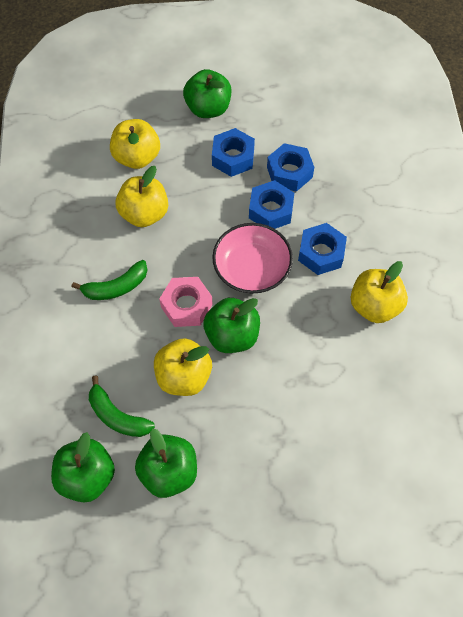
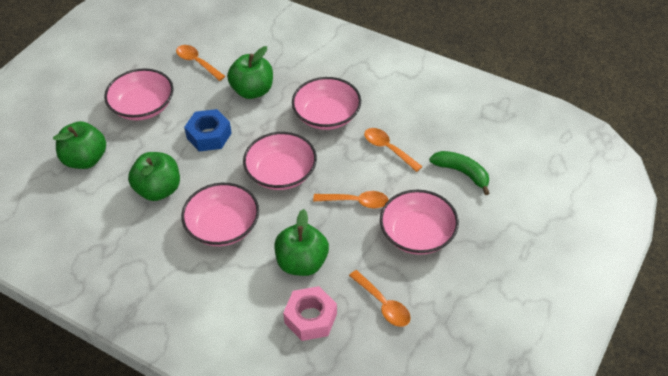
blue nut: [212,128,255,177] [249,180,294,229] [267,143,314,192] [298,223,347,275] = 4 -> [184,109,232,151] = 1
green banana: [72,260,148,300] [89,376,155,437] = 2 -> [429,151,489,195] = 1
orange spoon: none = 0 -> [176,45,225,81] [313,191,388,208] [349,270,411,327] [364,128,423,172] = 4
pink bowl: [212,223,293,294] = 1 -> [104,68,174,120] [181,183,259,246] [243,132,317,190] [292,77,361,130] [380,190,459,255] = 5
yellow apple: [110,119,160,169] [115,166,168,227] [154,338,212,396] [351,261,408,323] = 4 -> none = 0

